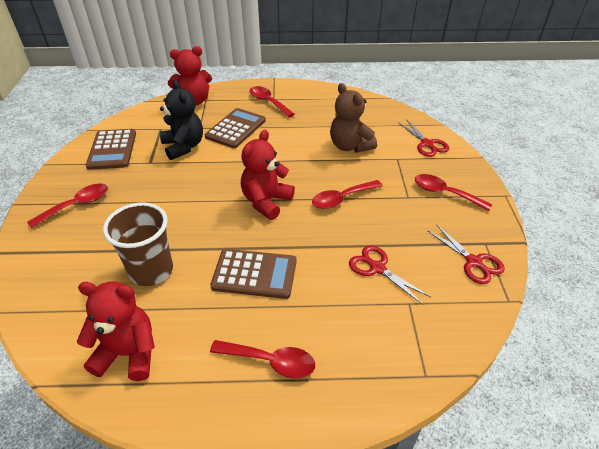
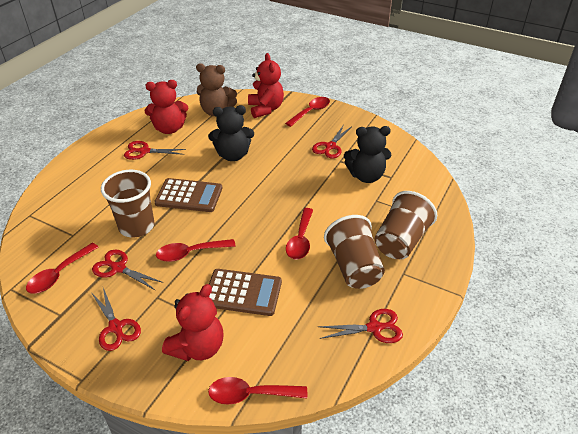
black teddy bear: [160,80,203,160] = 1 -> [208,105,254,161] [344,126,391,183] = 2
brown calculator: [86,129,136,170] [205,108,266,148] [210,249,296,299] = 3 -> [154,178,222,212] [209,269,282,316] = 2
brown cup: [103,202,173,286] = 1 -> [101,170,154,238] [324,215,385,289] [375,191,437,259] = 3
red scissors: [349,245,431,305] [398,119,449,157] [427,224,505,284] = 3 -> [91,288,141,351] [92,250,163,290] [124,141,186,160] [312,125,352,159] [317,309,403,343] = 5

